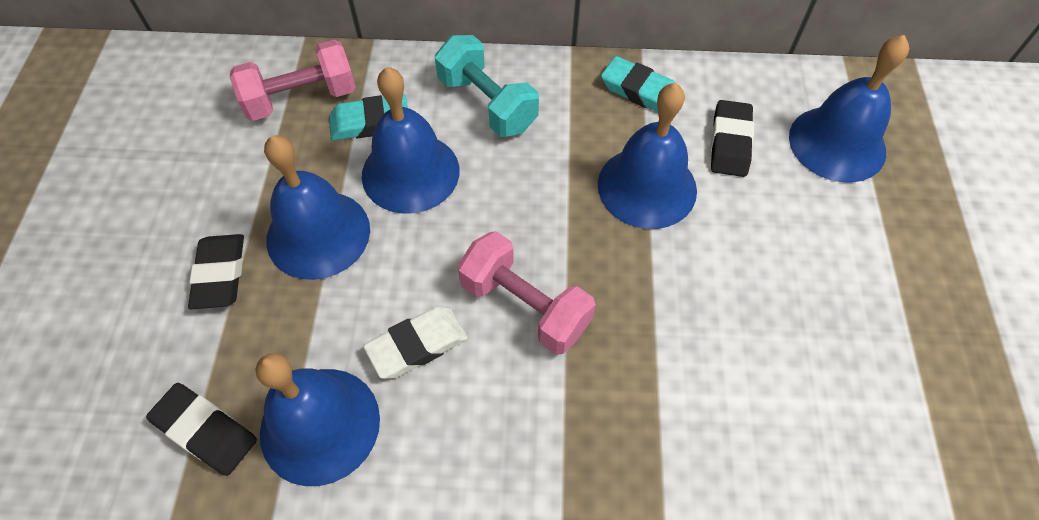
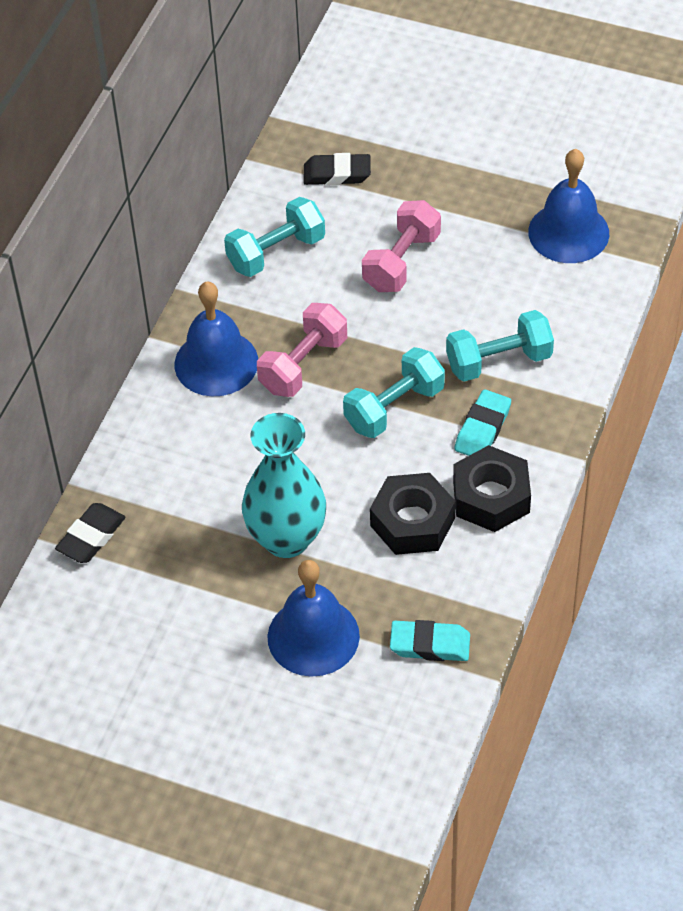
black eraser: [146,383,257,476] [188,234,244,309] [711,100,754,177] = 3 -> [55,503,126,563] [304,153,371,185] = 2
black nut: none = 0 -> [370,473,456,555] [453,445,531,532] = 2
blue bell: [256,353,380,486] [264,135,370,280] [362,67,459,214] [598,83,697,229] [789,35,909,183] = 5 -> [175,282,258,396] [267,560,360,677] [528,149,609,263] = 3
turquoise dumbbell: [435,35,539,137] = 1 -> [224,197,325,277] [343,347,445,438] [446,310,554,381] = 3
turquoise vase: none = 0 -> [242,413,326,558] = 1
white eraser: [363,306,468,379] = 1 -> none = 0

